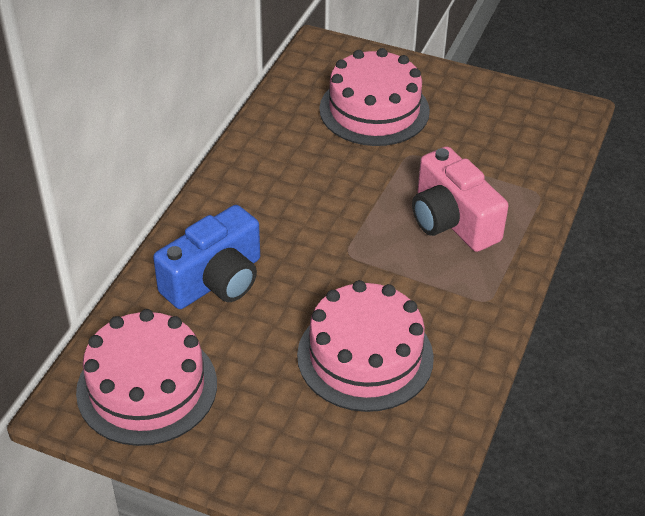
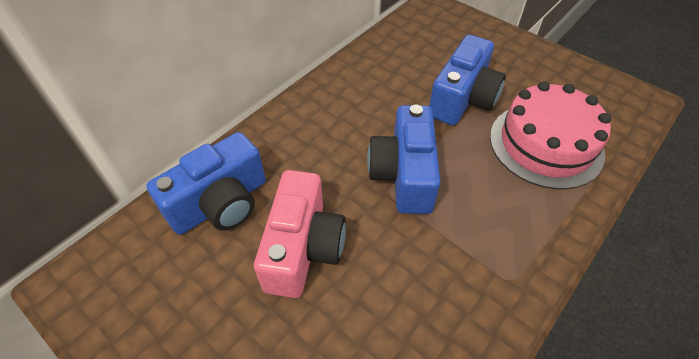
blue camera: [153,205,260,309] = 1 -> [146,132,266,235] [367,105,441,214] [429,35,506,125] = 3
pink cake: [76,309,217,446] [297,280,434,412] [319,48,430,146] = 3 -> [490,81,611,189] = 1

